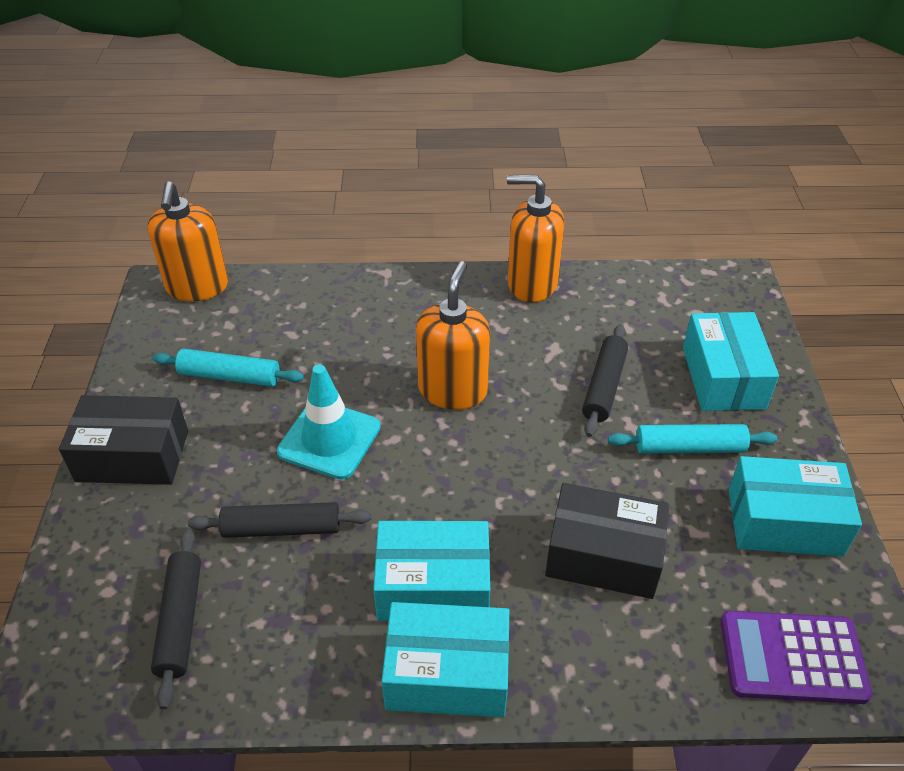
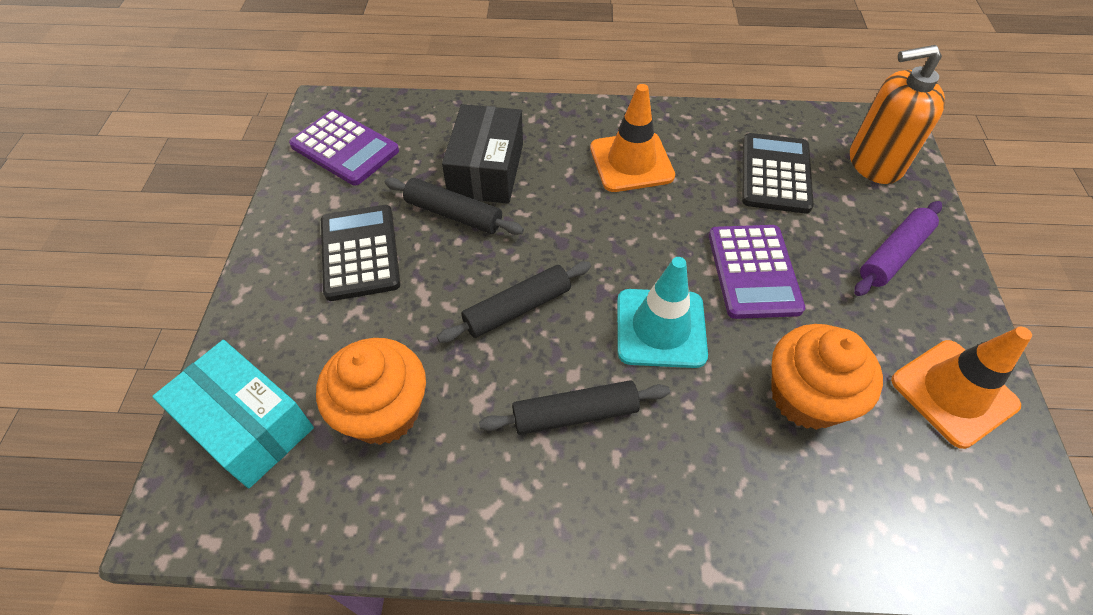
black box: [59,395,188,485] [545,483,669,599] = 2 -> [442,104,523,204] = 1
black calculator: none = 0 -> [321,205,400,301] [742,133,814,214] = 2
orange cupcake: none = 0 -> [316,338,426,445] [771,324,883,430] = 2
orange soap dispenser: [148,181,228,301] [416,261,490,410] [507,175,564,302] = 3 -> [850,45,945,184] = 1
orange traffic cone: none = 0 -> [590,84,675,192] [891,327,1032,449] = 2
purple calculator: [720,611,872,704] = 1 -> [289,109,399,185] [709,225,805,319] = 2
purple rolling pin: none = 0 -> [854,201,942,296] = 1
turquoise box: [373,521,490,621] [382,602,509,717] [683,312,779,411] [728,456,862,557] = 4 -> [152,340,314,488] = 1
turquoise rolling pin: [152,349,304,387] [608,424,777,454] = 2 -> none = 0

